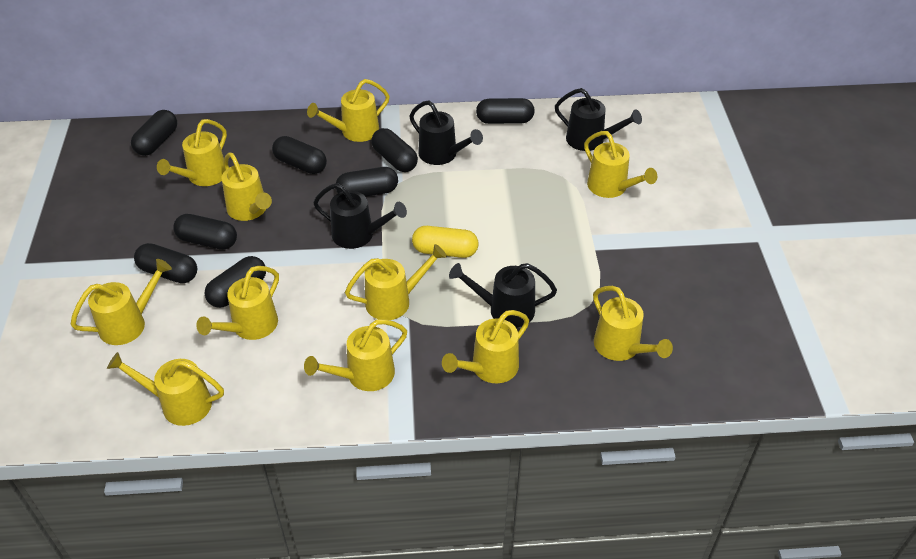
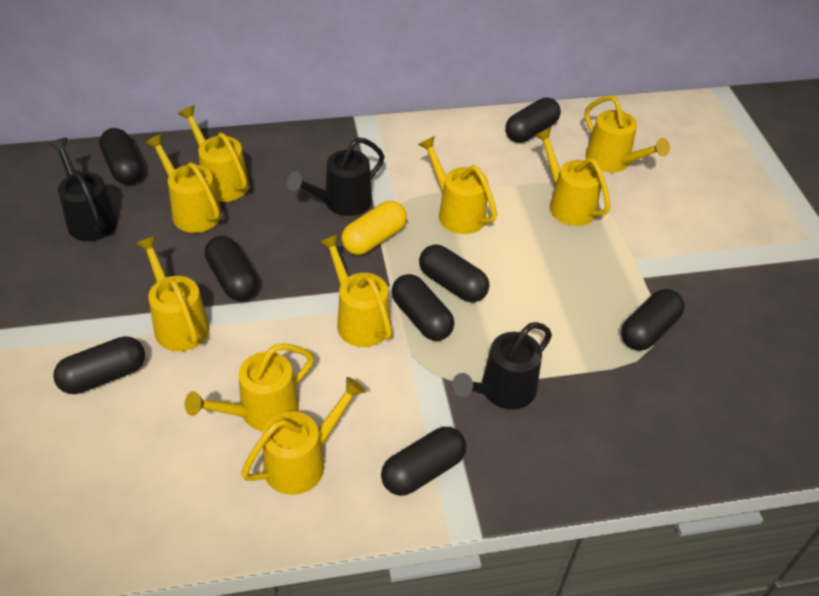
black watering can: [313,183,407,249] [409,101,483,165] [449,263,557,328] [555,88,642,151] = 4 -> [49,138,118,241] [287,137,385,216] [452,322,552,409] = 3
yellow watering can: [70,259,172,345] [107,352,224,426] [157,119,227,186] [196,266,279,340] [221,152,272,221] [304,319,407,391] [307,79,390,142] [345,244,447,320] [442,310,529,383] [584,131,657,198] [593,286,673,361] = 11 -> [136,236,210,351] [145,134,222,233] [178,106,249,202] [185,344,314,431] [241,377,366,495] [320,234,392,347] [418,136,497,234] [534,128,611,226] [584,96,670,173] = 9

